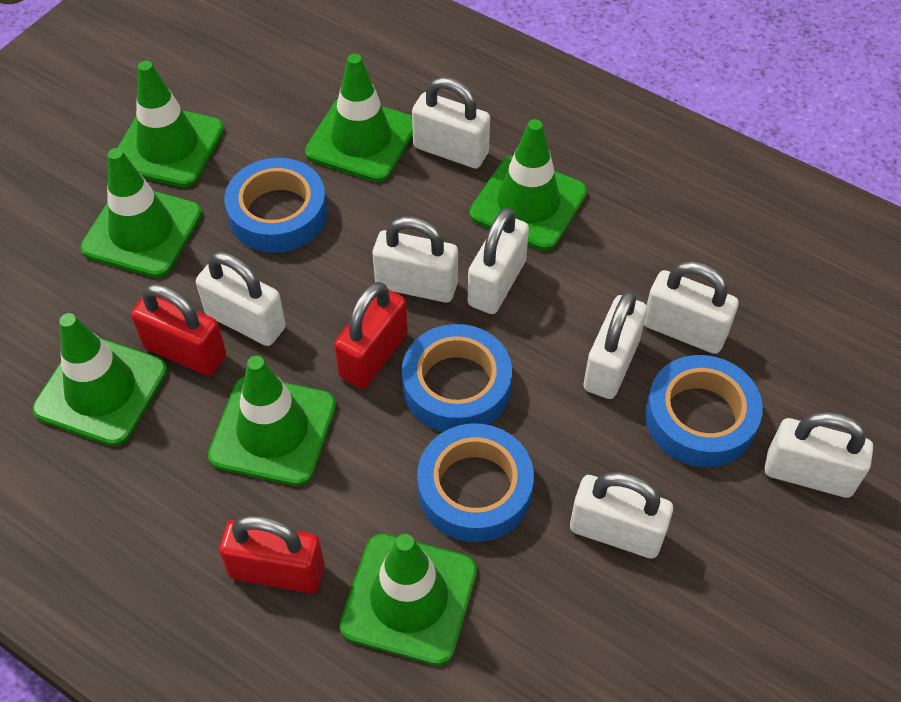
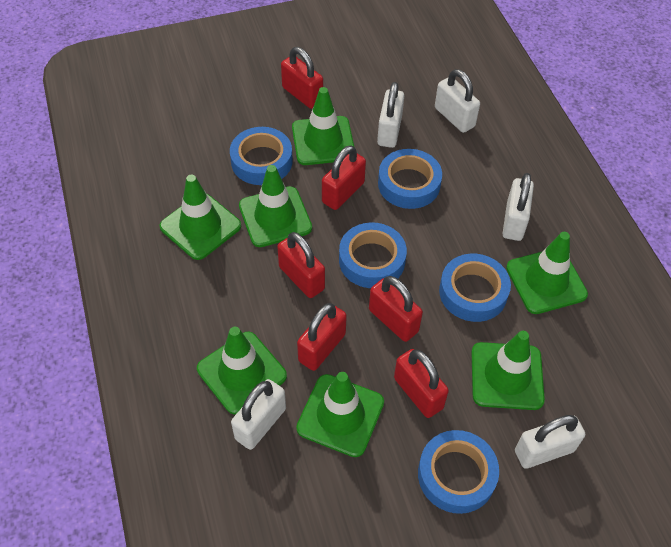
blue tape: [225,158,327,253] [402,324,512,432] [417,423,534,542] [645,355,763,467] = 4 -> [230,127,293,185] [339,222,407,288] [378,149,442,209] [418,430,499,514] [439,254,511,322] = 5
red padlock: [131,284,226,376] [219,515,325,593] [334,282,408,389] = 3 -> [277,232,325,298] [281,47,323,109] [297,303,347,371] [322,145,366,210] [369,276,423,342] [394,349,449,418] = 6
white padlock: [196,252,286,346] [372,216,458,303] [412,77,490,168] [468,207,529,314] [570,472,673,559] [583,290,647,399] [644,261,739,354] [765,412,873,498] = 8 -> [231,379,286,450] [377,82,404,148] [435,69,480,133] [502,173,534,241] [515,415,585,469] = 5

